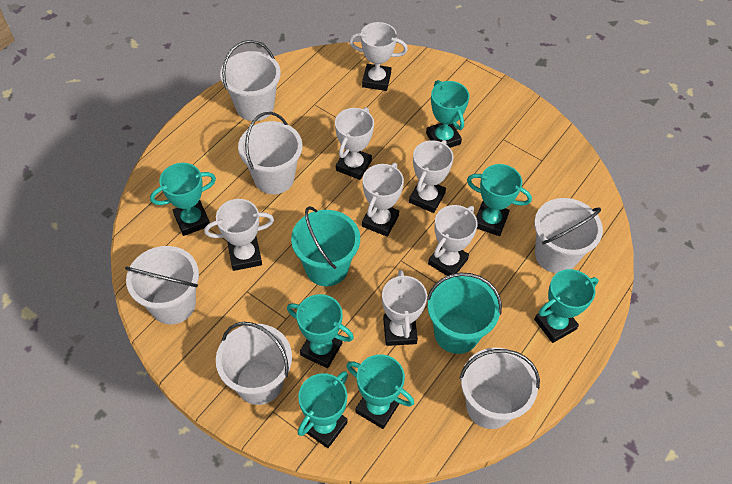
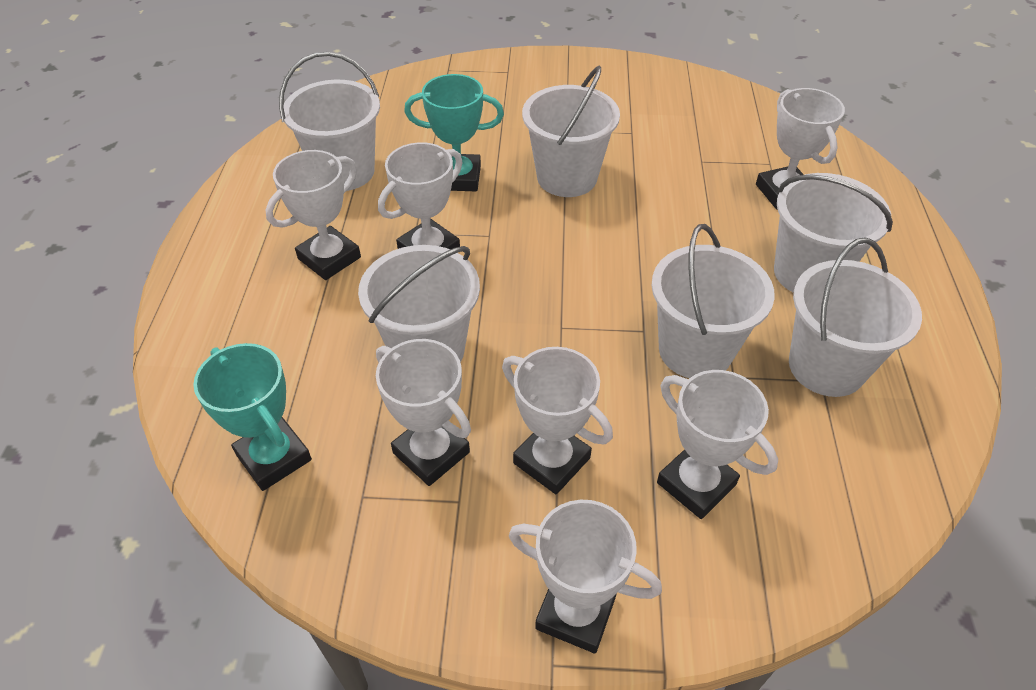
turquoise bucket: [291,206,360,286] [427,273,502,354] = 2 -> none = 0
turquoise trophy: [150,163,216,236] [287,294,354,368] [298,371,348,448] [346,354,414,429] [426,80,470,148] [467,164,532,236] [534,269,599,343] = 7 -> [193,343,312,491] [404,74,504,191] = 2

